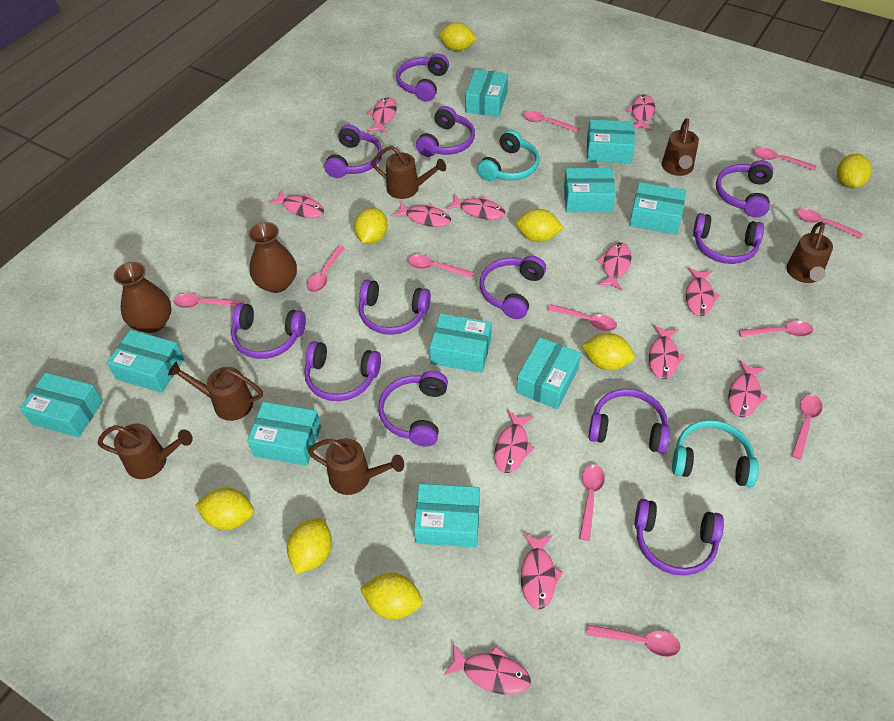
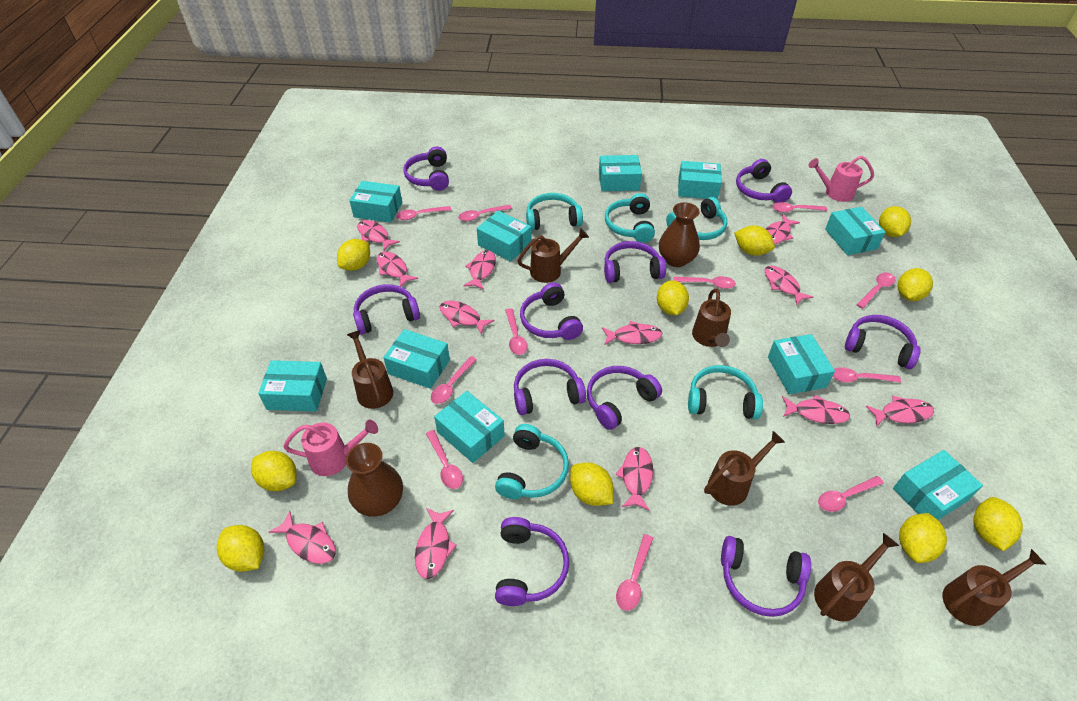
pink watering can: none = 0 -> [283,420,378,476] [808,156,874,202] = 2
purple headphones: [231,303,306,359] [304,341,381,401] [324,125,382,178] [359,280,431,335] [378,371,448,447] [396,54,449,102] [416,106,475,157] [479,256,546,319] [588,389,670,453] [635,499,724,576] [693,213,764,264] [716,160,773,217] = 12 -> [353,284,420,335] [403,146,449,191] [495,517,569,606] [514,359,586,415] [520,282,583,340] [587,366,662,430] [604,241,666,283] [721,536,811,617] [736,159,792,203] [845,315,921,369] = 10
turquoise headphones: [477,130,539,181] [672,420,759,487] = 2 -> [495,424,569,499] [526,193,583,230] [605,193,655,243] [666,197,727,240] [688,365,763,419] = 5
yellow lemon: [195,488,254,530] [287,518,332,574] [354,208,387,244] [360,573,423,620] [439,22,477,51] [516,209,563,242] [581,333,635,370] [837,154,872,189] = 8 -> [216,525,264,572] [251,451,297,491] [337,239,370,271] [570,462,614,506] [657,280,689,315] [734,225,775,256] [879,206,911,237] [898,268,933,301] [899,513,947,563] [973,497,1023,551] = 10

